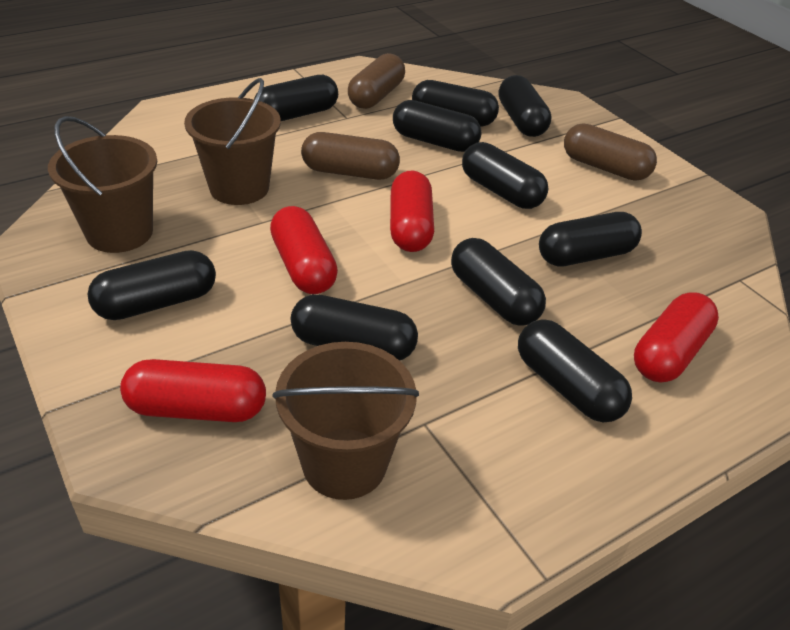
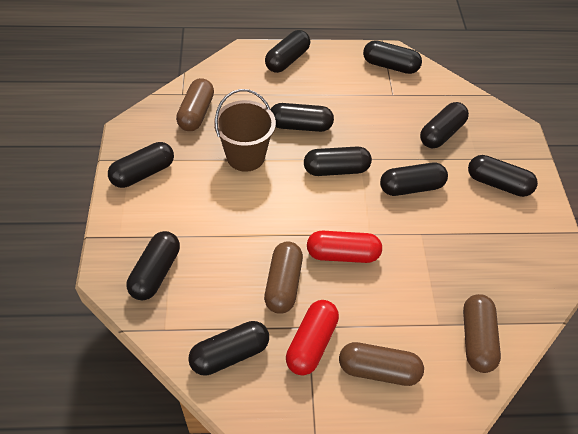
brown bucket: [48,116,157,253] [184,78,281,205] [273,342,419,500] = 3 -> [214,89,276,172] = 1
brown capsule: [301,132,400,180] [348,53,405,109] [564,123,657,181] = 3 -> [176,78,214,131] [264,241,303,314] [339,342,424,386] [463,294,501,373] = 4
red capsule: [120,359,266,422] [270,206,338,294] [390,170,434,252] [634,292,719,383] = 4 -> [286,300,339,376] [307,231,382,263] = 2

